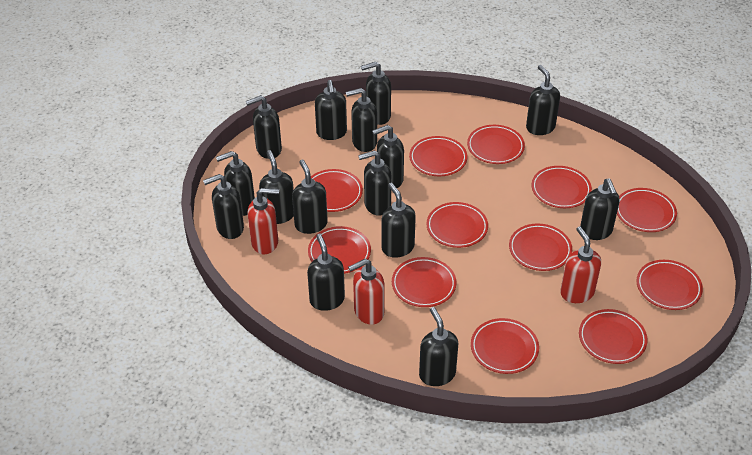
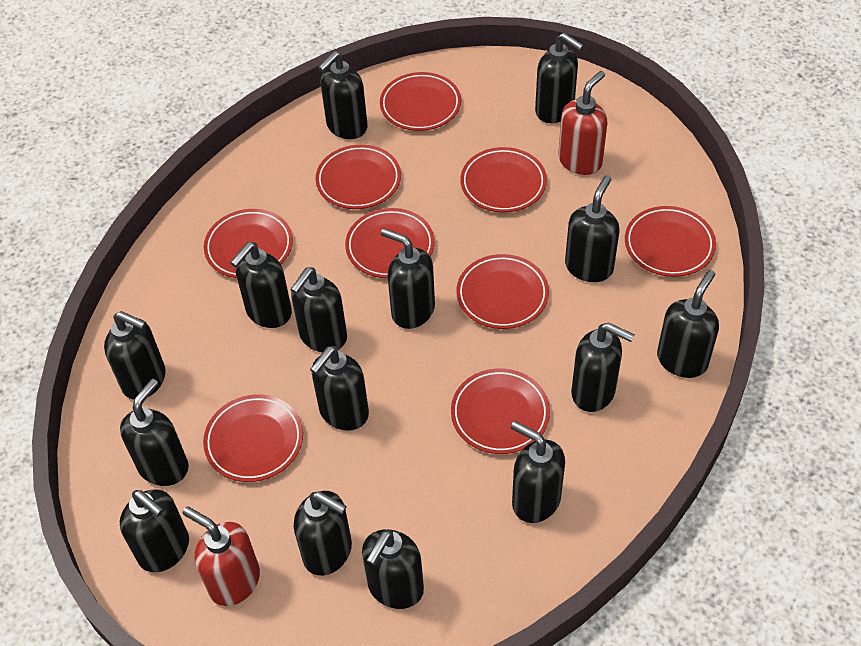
red plate: [308,226,371,274] [311,169,363,212] [392,257,456,307] [409,136,467,176] [426,202,488,248] [467,125,525,164] [471,318,539,374] [509,223,572,271] [532,166,592,208] [579,309,648,364] [617,188,677,232] [636,260,703,310] = 12 -> [203,394,303,482] [204,209,293,278] [315,145,401,209] [345,208,435,278] [380,72,461,131] [451,368,550,454] [456,254,549,329] [460,147,547,213] [625,206,716,277] = 9
red soap dispenser: [247,188,279,254] [348,259,384,325] [560,226,601,303] = 3 -> [183,507,260,606] [558,71,608,175] = 2

